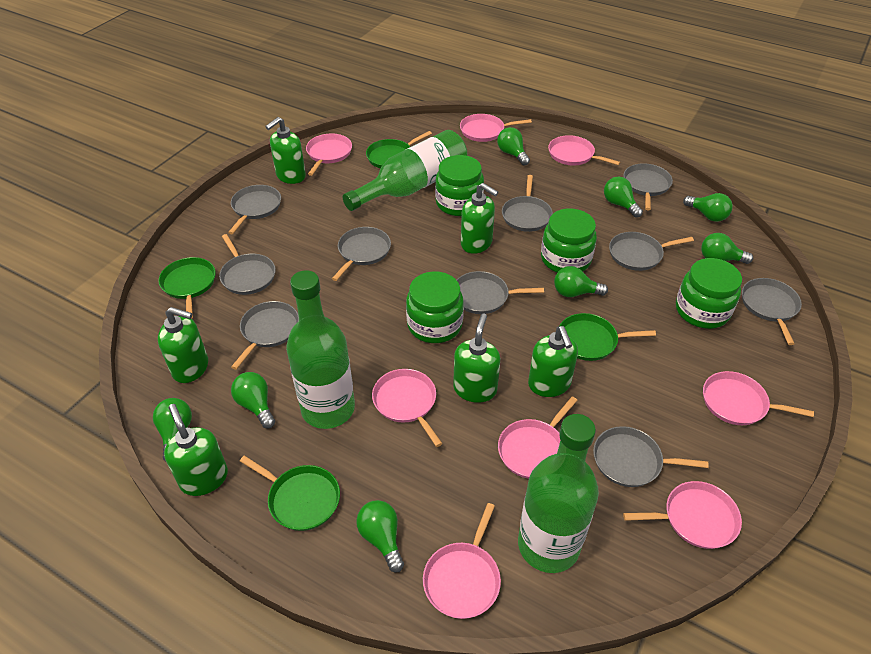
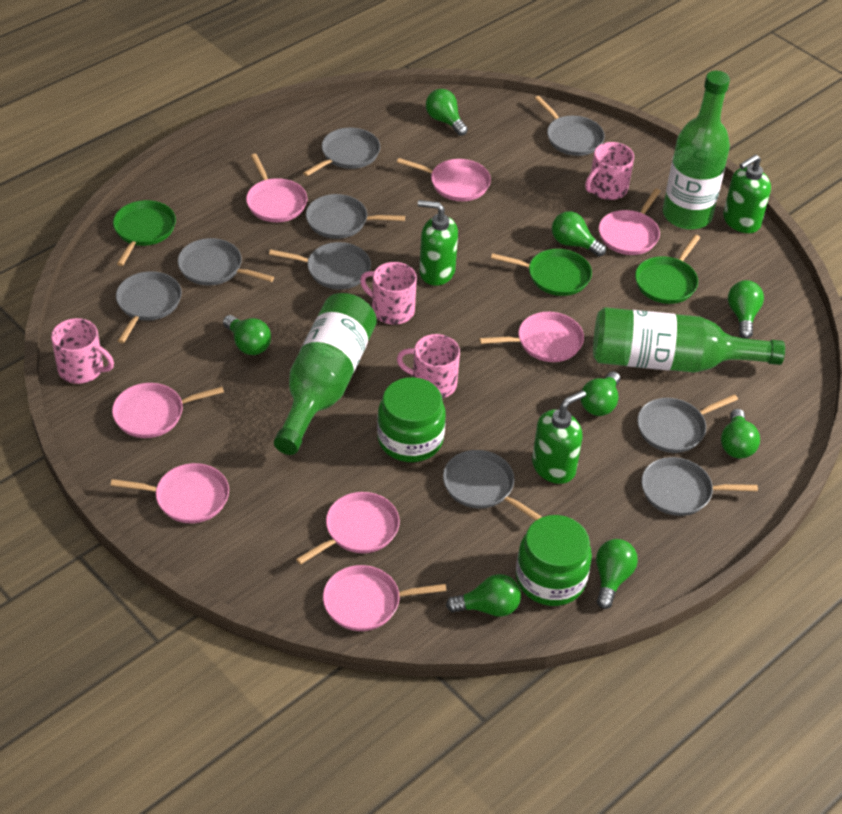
green jar: [406,271,464,343] [435,155,484,216] [541,209,597,272] [676,258,742,329] = 4 -> [377,377,446,462] [516,515,592,606] = 2
green pan: [158,257,216,319] [240,456,340,531] [366,131,432,168] [559,313,656,361] = 4 -> [113,200,176,266] [491,249,592,296] [635,235,700,304] = 3
green soap dispenser: [158,307,208,383] [164,404,228,496] [265,117,306,184] [453,314,500,403] [461,183,498,254] [528,326,578,397] = 6 -> [418,200,458,286] [532,390,586,484] [723,154,771,233] = 3
grey pan: [219,234,276,295] [228,185,281,234] [231,301,299,370] [332,227,391,281] [457,271,544,314] [502,175,553,232] [593,426,709,487] [609,232,694,271] [623,163,673,210] [742,278,802,345] = 10 -> [116,271,182,343] [177,238,274,286] [269,242,371,289] [303,128,380,176] [306,194,405,239] [443,450,542,521] [534,96,605,156] [637,394,738,453] [641,457,758,516] = 9
pink mug: none = 0 -> [51,318,114,384] [360,262,417,324] [397,334,460,398] [585,142,634,200] = 4

